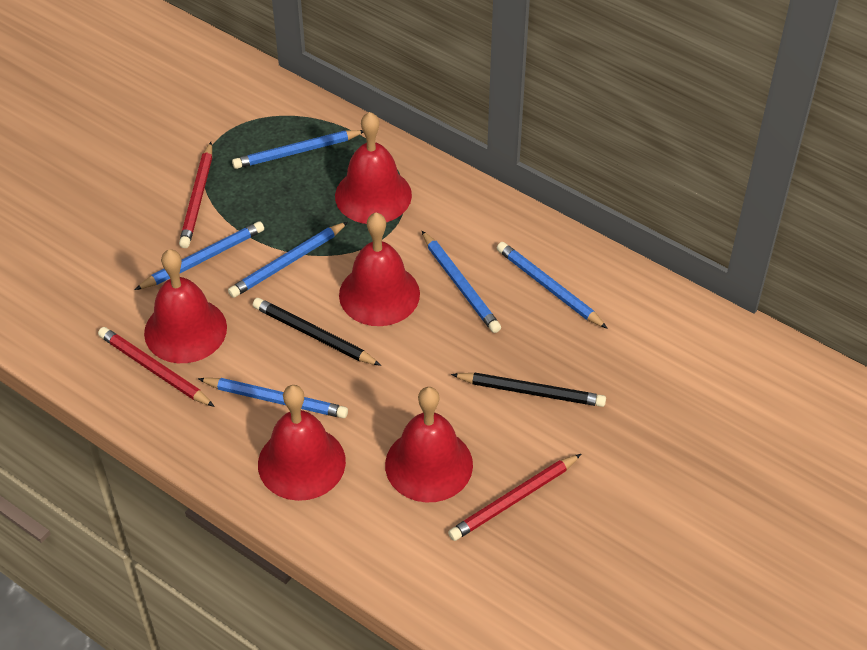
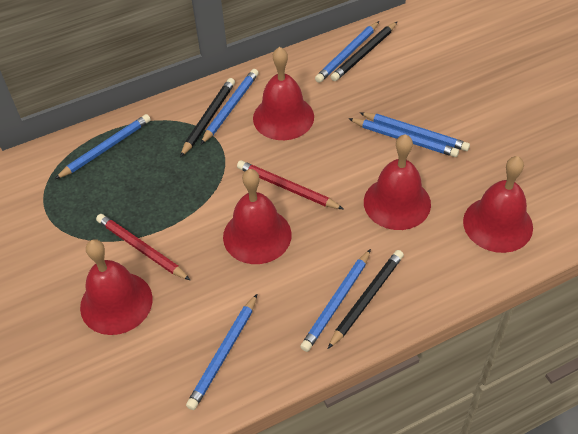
black pencil: [253,298,381,366] [451,373,606,407] = 2 -> [180,78,235,157] [328,250,404,349] [331,22,397,81] = 3
blue pencil: [135,221,264,290] [198,378,348,418] [228,222,348,298] [232,130,363,169] [422,231,501,333] [497,242,608,329] = 6 -> [55,114,151,179] [186,294,257,410] [201,69,259,144] [300,249,371,352] [315,21,379,83] [348,118,459,157] [360,113,470,151] = 7
red pencil: [98,327,215,407] [179,142,212,248] [448,454,581,541] = 3 -> [96,214,190,280] [237,161,343,209] = 2

